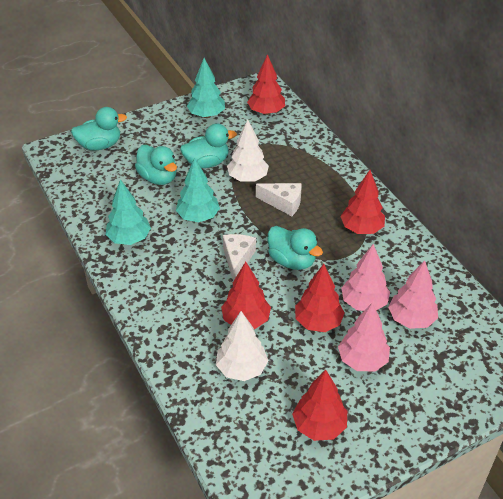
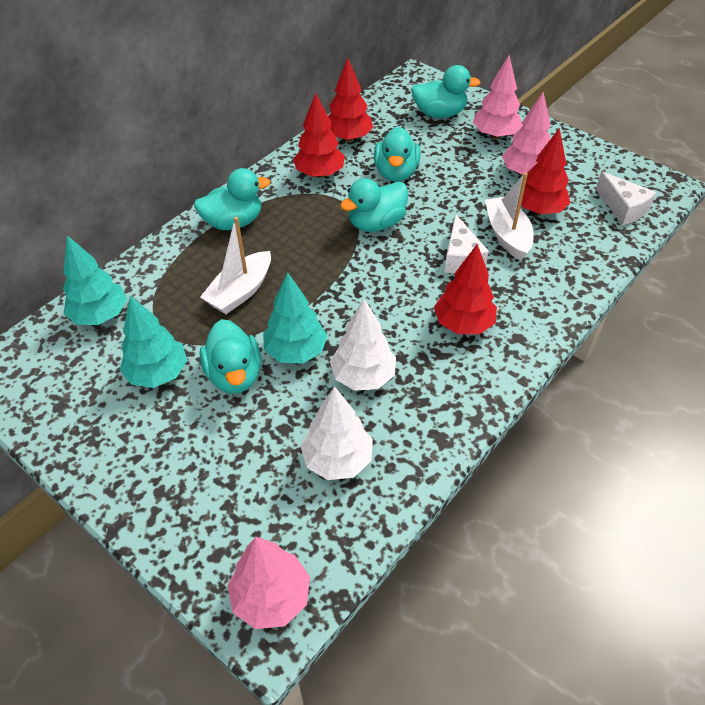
red tree: [221,261,271,329] [247,54,285,115] [292,370,347,441] [295,264,345,332] [340,170,385,234] = 5 -> [293,93,345,178] [328,58,373,142] [434,244,497,334] [521,128,570,214] = 4
turquoise duck: [71,107,127,151] [135,145,177,185] [180,123,237,168] [268,226,323,270] = 4 -> [194,168,270,230] [200,319,261,394] [340,178,408,232] [374,127,421,182] [411,65,481,118] = 5
white boat: none = 0 -> [200,217,271,314] [485,172,534,260] = 2

